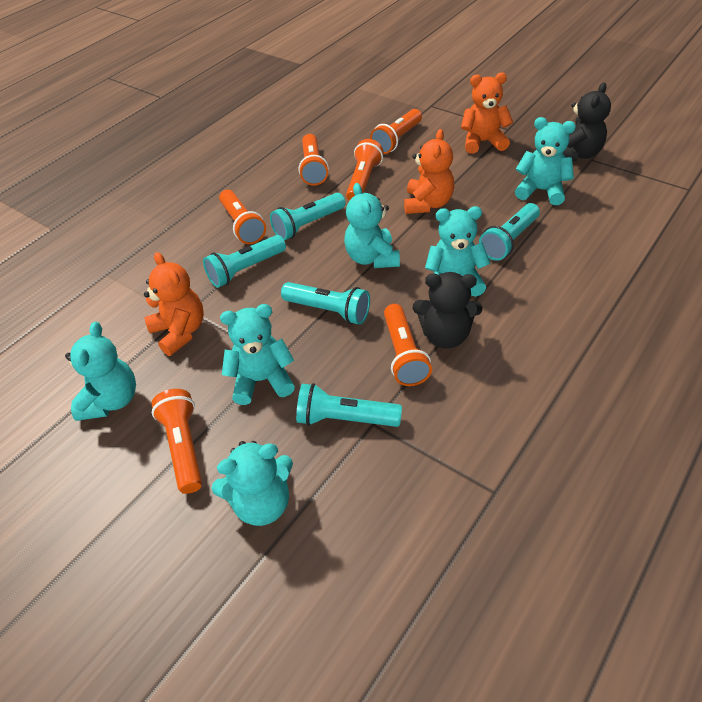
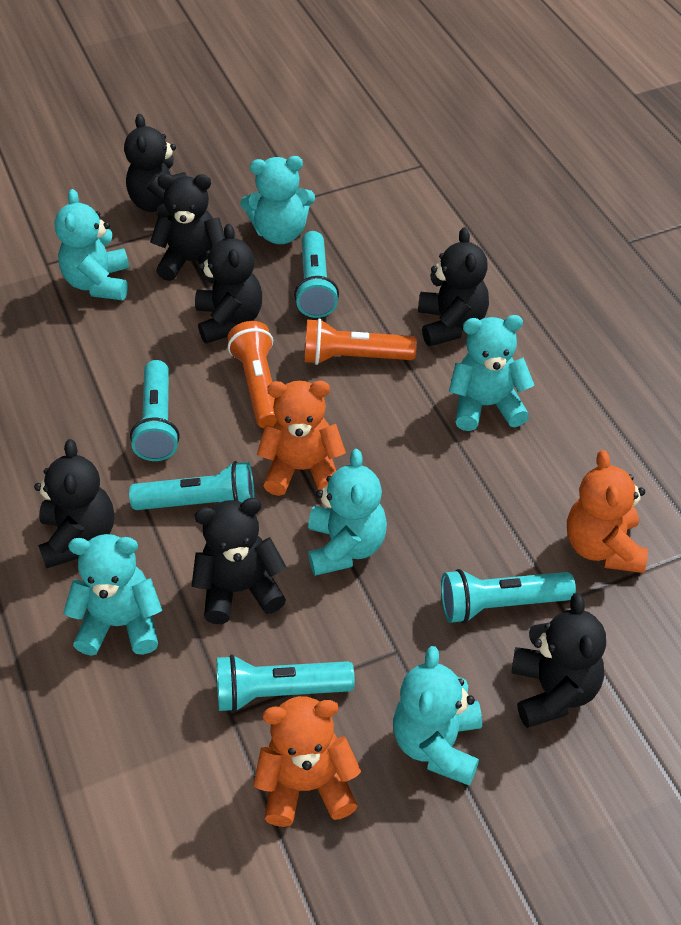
black teddy bear: [413,272,482,349] [563,82,611,161] = 2 -> [34,439,114,569] [124,114,187,218] [150,174,225,281] [192,498,286,624] [195,224,262,344] [418,227,489,346] [511,593,606,728] = 7
orange flashlight: [152,389,202,494] [219,189,266,244] [298,134,329,186] [346,139,384,201] [370,109,422,154] [384,304,432,386] = 6 -> [227,321,277,428] [304,319,417,365] = 2

